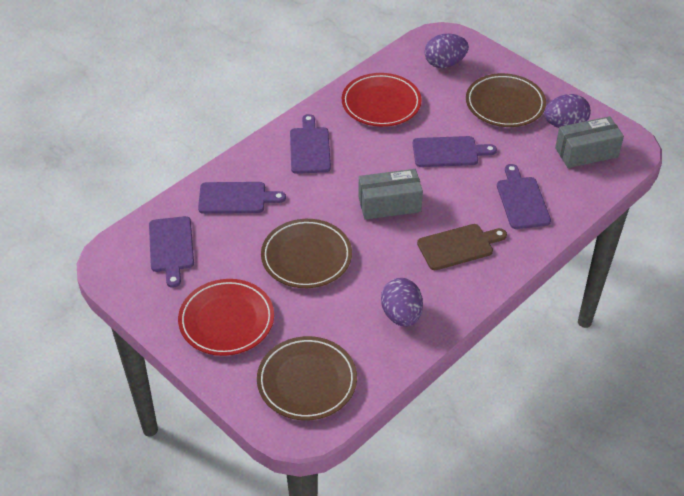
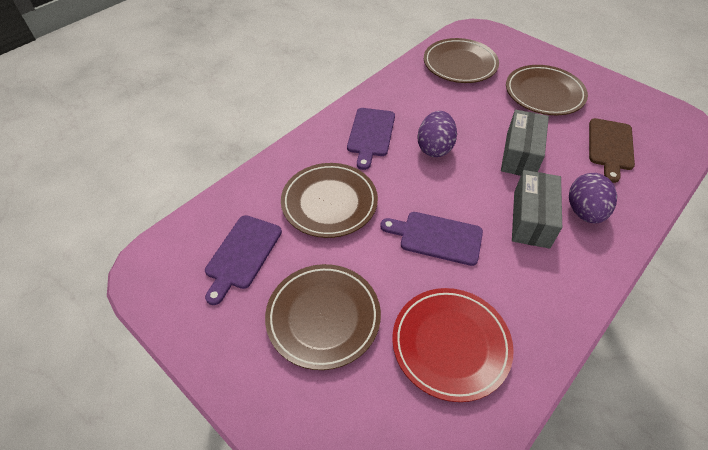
brown plate: [257,336,357,420] [261,219,352,288] [466,73,546,127] = 3 -> [265,264,381,370] [281,163,378,238] [424,38,499,83] [506,65,588,115] = 4
purple cutting board: [149,216,194,288] [198,182,286,214] [290,114,331,174] [413,136,497,167] [497,164,551,229] = 5 -> [205,215,282,305] [347,108,395,170] [380,212,483,266] = 3
purple egg: [381,278,423,327] [425,34,469,68] [544,94,591,128] = 3 -> [417,111,457,157] [569,173,617,223] = 2
red plate: [178,279,274,356] [342,73,422,127] = 2 -> [392,288,514,402] = 1

